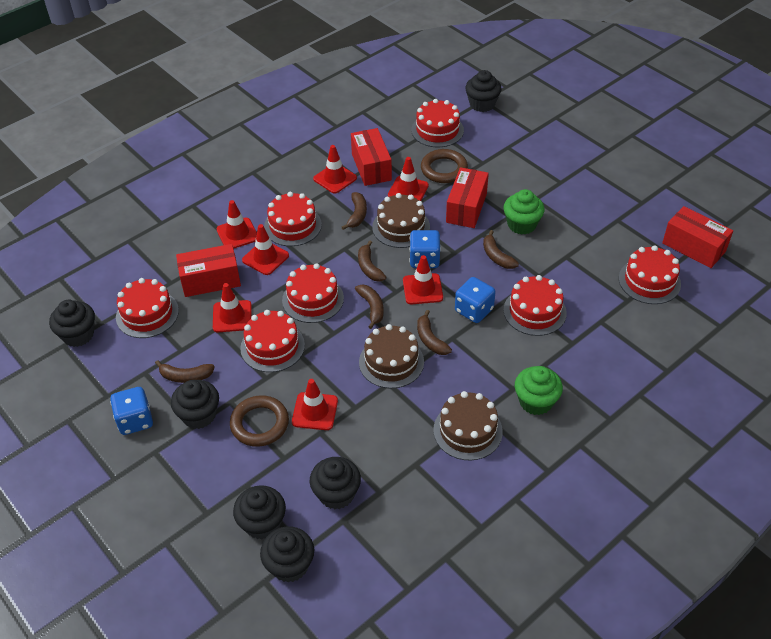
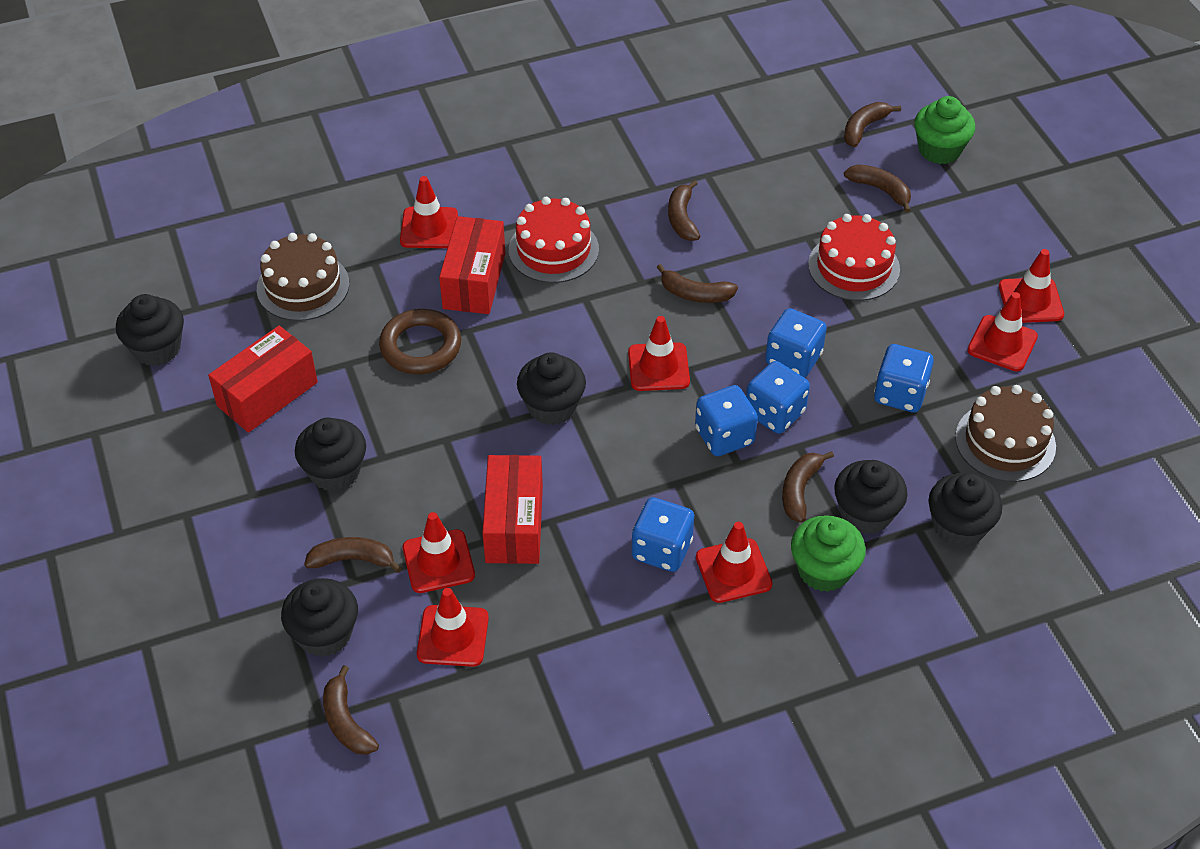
blue dice: [110,387,153,435] [409,230,441,268] [455,277,496,323] = 3 -> [632,497,694,572] [695,385,758,456] [746,361,810,434] [765,308,827,378] [874,344,934,413] = 5
brown banana: [155,360,215,383] [341,192,367,230] [355,285,384,329] [358,241,386,282] [417,310,452,355] [483,230,519,269] = 6 -> [304,537,402,573] [323,665,379,755] [656,264,738,303] [668,180,700,241] [782,451,834,522] [844,102,901,147] [844,164,911,213] = 7
brown cake: [359,324,424,388] [372,193,430,248] [433,391,503,460] = 3 -> [257,233,349,321] [955,385,1056,482] = 2
brown ring: [230,395,289,447] [421,149,468,183] = 2 -> [379,309,461,374] = 1
red box: [176,244,241,297] [351,128,392,186] [446,167,489,228] [662,206,733,268] = 4 -> [208,326,318,433] [439,216,505,314] [482,455,543,564] = 3
red cake: [116,278,179,338] [240,310,305,372] [264,192,322,246] [282,263,344,323] [411,99,464,147] [504,275,567,336] [619,245,681,304] = 7 -> [509,197,599,283] [808,214,900,301] = 2

